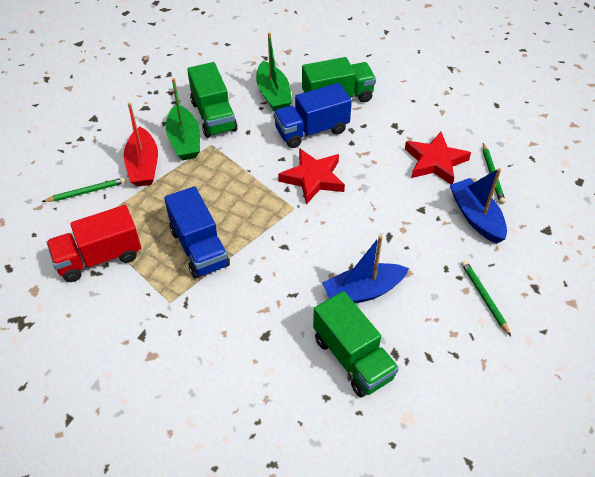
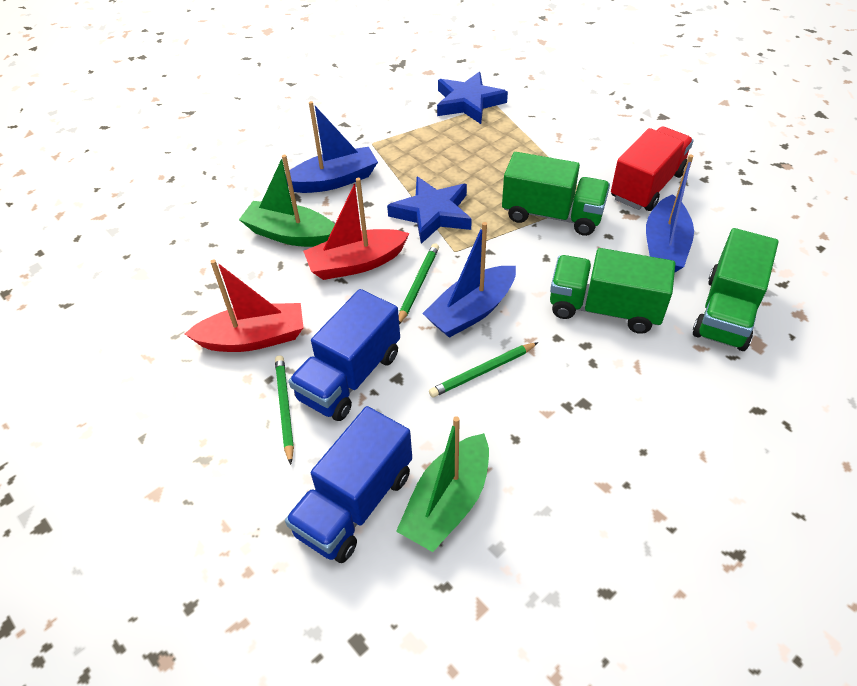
blue boat: [322,235,409,304] [450,168,507,244] = 2 -> [286,101,378,193] [422,222,516,338] [646,154,694,272] = 3
blue star: none = 0 -> [387,177,472,244] [437,72,508,124] = 2
red boat: [124,103,158,186] = 1 -> [185,259,303,352] [303,178,410,280] = 2
red star: [278,148,345,205] [405,132,471,184] = 2 -> none = 0

